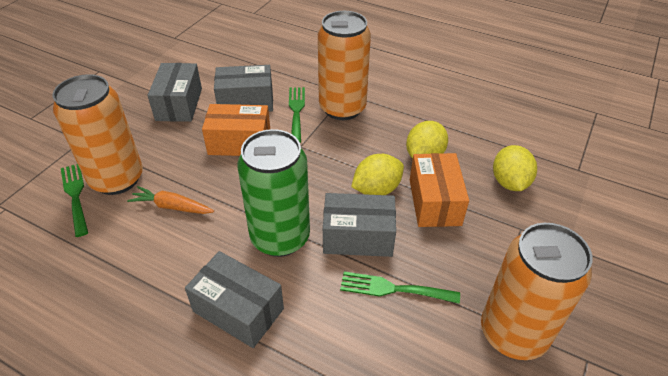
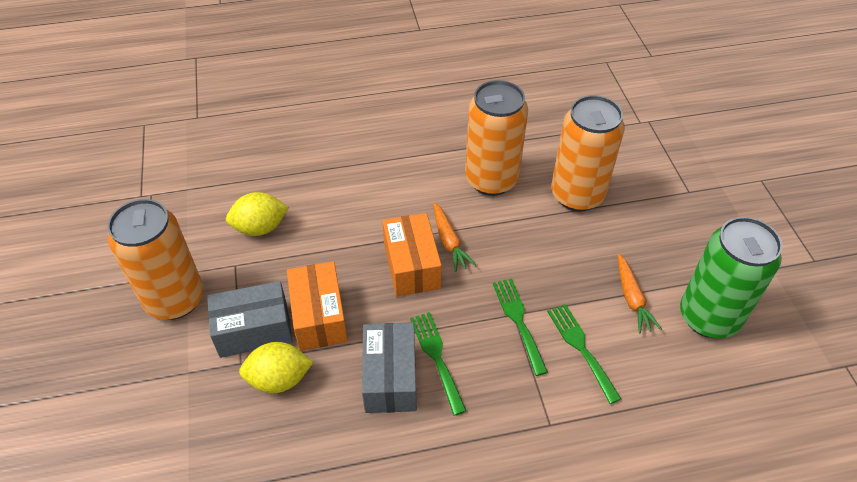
grey box: [147,63,202,122] [185,251,284,348] [214,65,273,112] [323,193,396,257] = 4 -> [207,281,293,358] [362,323,417,413] = 2
orange carrot: [127,186,214,214] = 1 -> [433,202,476,272] [618,254,662,334] = 2
yellow lemon: [351,154,404,195] [406,121,448,159] [493,145,537,191] = 3 -> [226,192,289,236] [239,342,313,393] = 2

